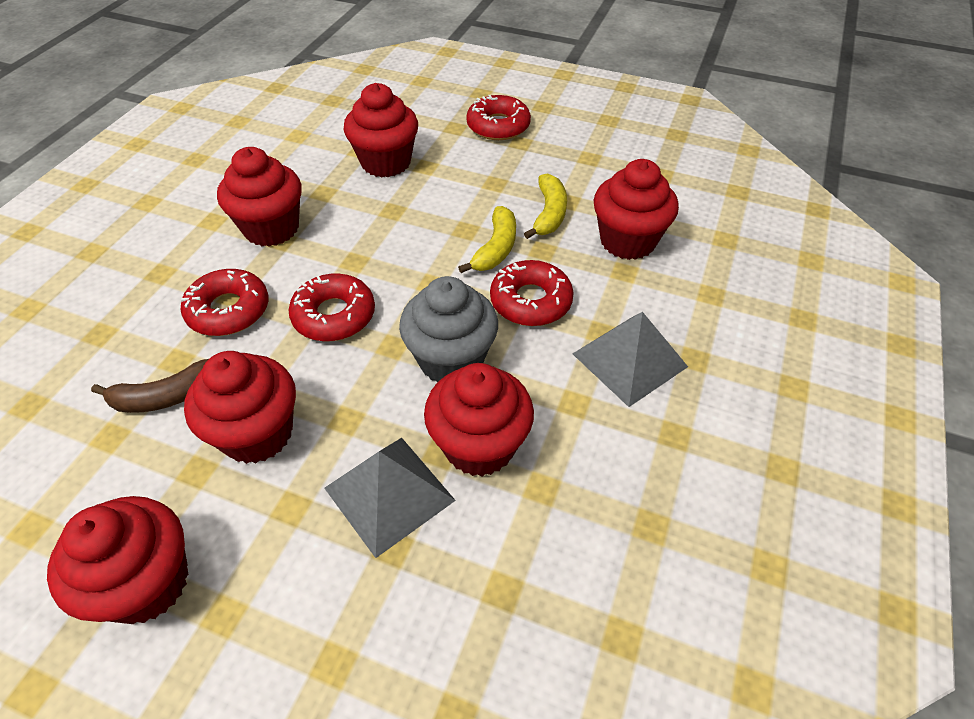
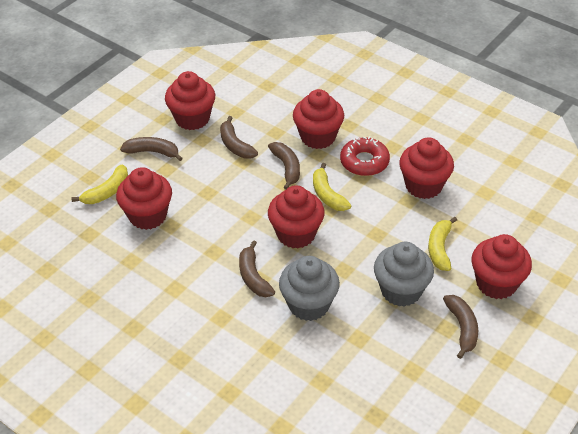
brown banana: [91,359,208,413] = 1 -> [120,137,183,161] [220,116,258,159] [239,240,275,297] [268,142,300,190] [443,295,478,359] = 5
grey cupcake: [399,276,498,382] = 1 -> [279,256,340,321] [374,242,434,307] = 2
grey pyramid: [324,438,456,558] [573,312,688,407] = 2 -> none = 0
red donut: [180,269,268,336] [289,273,375,341] [466,95,531,140] [490,260,574,326] = 4 -> [340,136,390,176] = 1
yellow banana: [458,206,516,273] [524,173,567,239] = 2 -> [71,165,128,204] [313,163,351,211] [428,217,457,271] = 3

